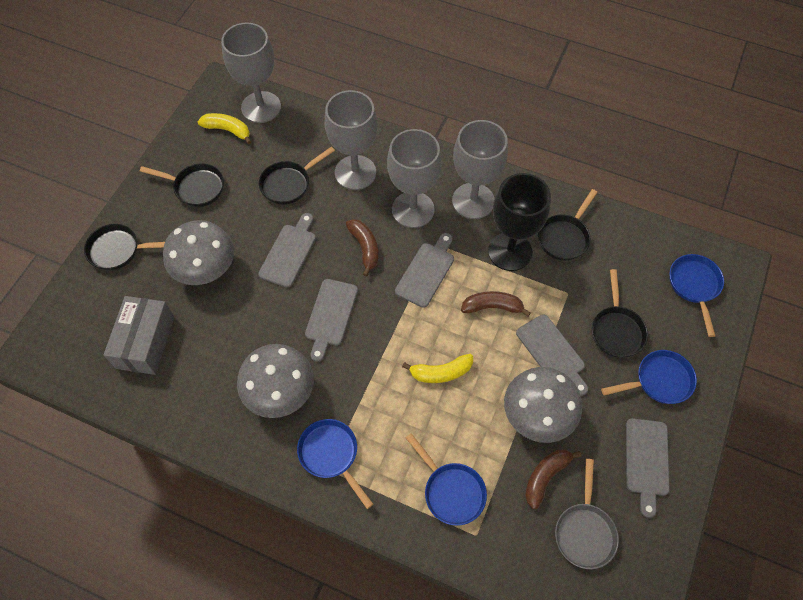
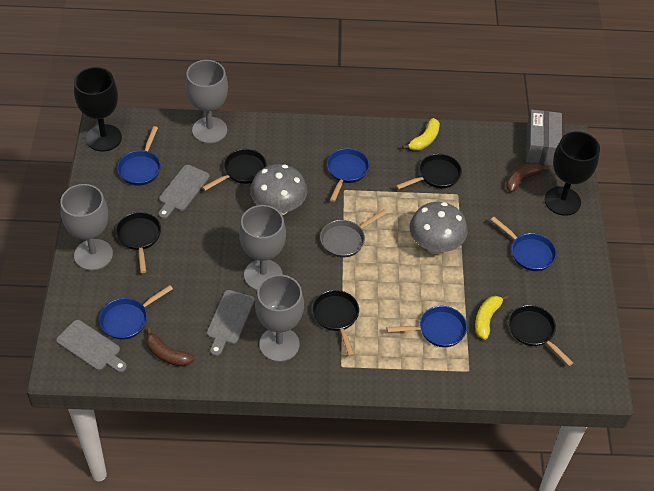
black goblet: [488,173,551,271] = 1 -> [74,67,122,151] [545,131,600,216] = 2
blue pan: [297,419,373,509] [406,433,487,526] [601,350,697,404] [669,254,724,337] = 4 -> [99,285,173,340] [117,126,161,185] [327,148,370,202] [387,306,467,347] [491,217,557,271] = 5
brown banana: [346,219,379,276] [461,291,531,317] [525,450,581,509] = 3 -> [146,327,194,367] [506,162,550,192] = 2
grey cutting board: [258,213,316,288] [305,279,358,362] [395,233,454,308] [516,314,588,396] [626,418,670,518] = 5 -> [56,320,127,373] [158,165,210,219] [207,290,255,356] = 3
grey mushroom: [163,220,234,285] [237,344,314,418] [504,367,582,443] = 3 -> [250,164,307,215] [410,202,468,254] = 2

